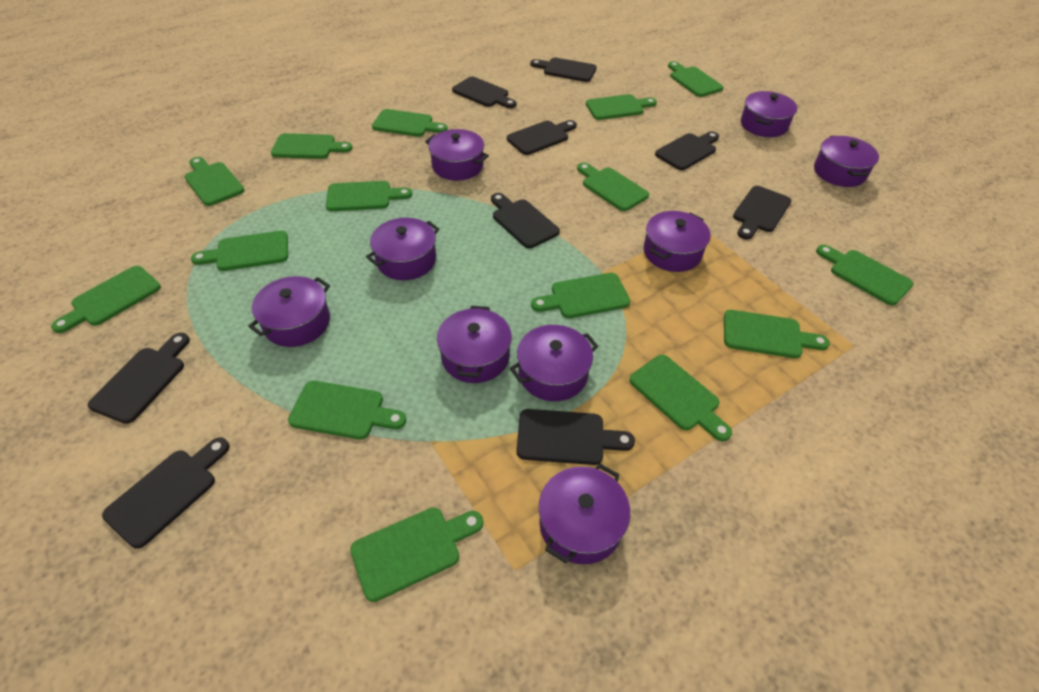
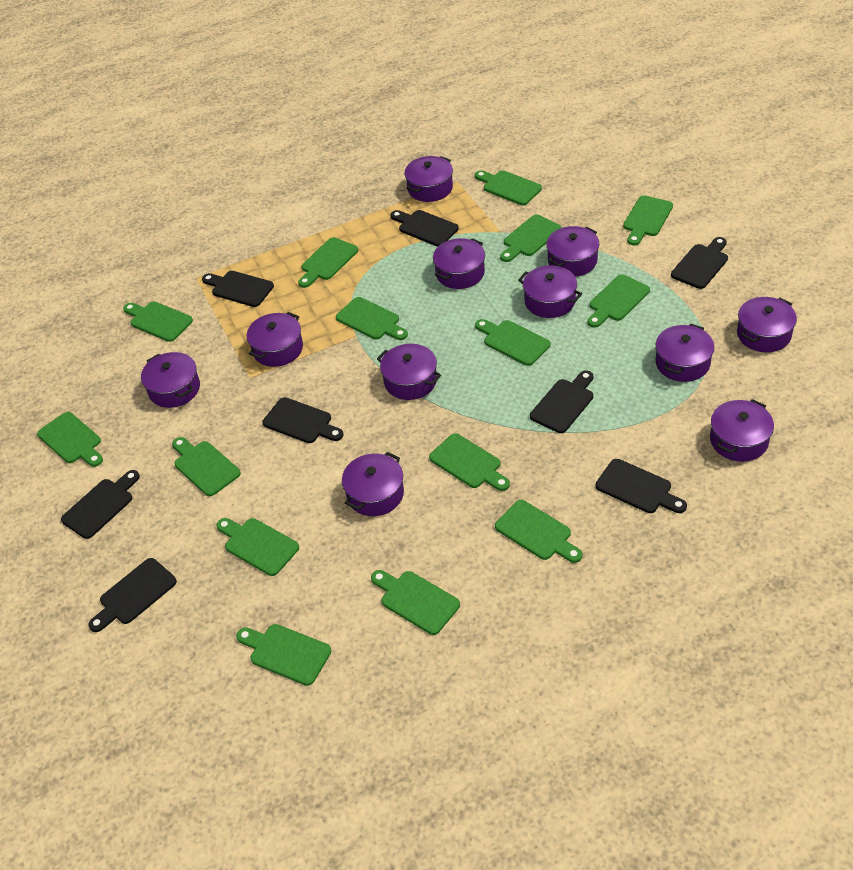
black cutting board: [88,333,190,424] [102,438,230,549] [452,77,516,108] [491,193,560,248] [507,120,577,155] [517,409,635,465] [530,58,597,82] [655,131,719,170] [733,186,791,239] = 9 -> [61,470,140,539] [88,558,177,632] [202,271,274,307] [263,397,344,443] [391,210,459,246] [530,370,593,433] [596,459,687,513] [671,237,728,289] = 8
purple pot: [248,276,330,347] [366,218,440,280] [425,129,489,181] [437,306,512,383] [510,325,598,401] [538,464,630,564] [643,211,710,272] [741,91,797,137] [814,136,879,187] = 9 -> [141,352,200,408] [247,312,303,367] [342,452,404,516] [377,344,441,400] [404,156,453,202] [433,238,485,289] [518,265,582,318] [546,226,600,277] [655,324,714,382] [710,399,774,462] [737,297,797,352] = 11

